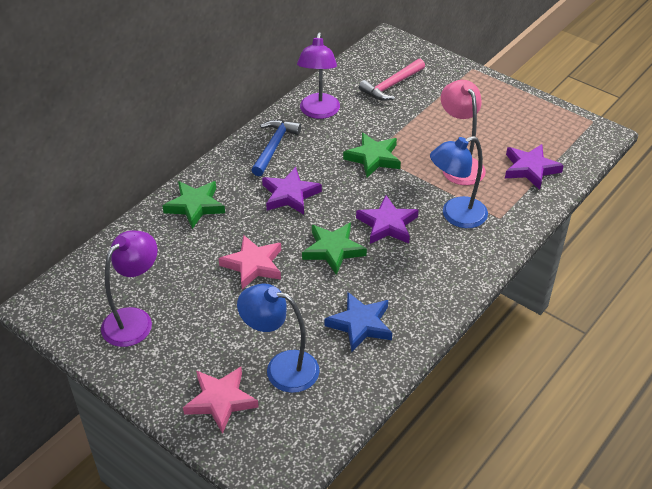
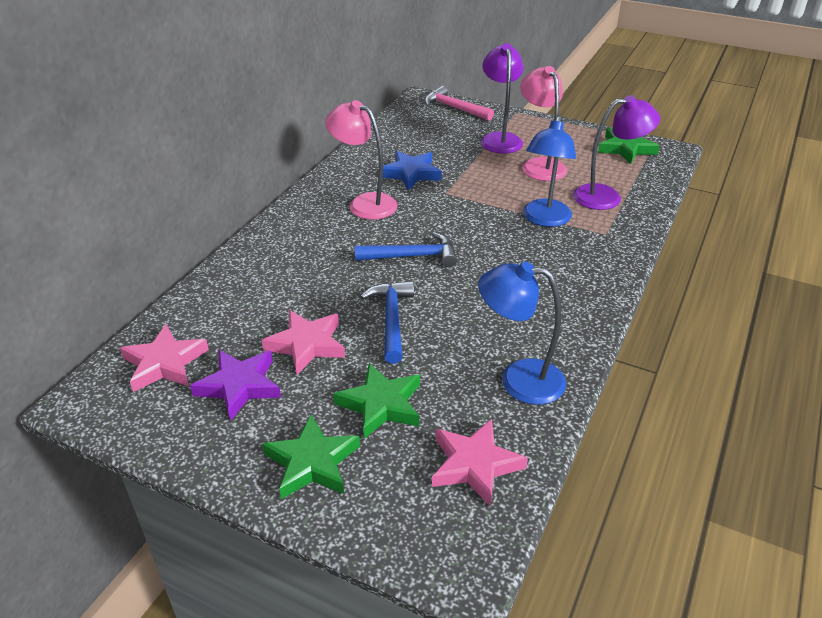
blue hammer: [252,120,301,176] = 1 -> [355,232,457,267] [360,281,414,364] = 2
pink lamp: [441,80,486,185] = 1 -> [325,100,398,220] [520,66,567,181] = 2
pink star: [183,367,259,434] [219,235,281,289] = 2 -> [120,324,209,392] [262,310,345,375] [432,419,528,507] = 3
purple star: [262,167,322,215] [356,195,419,244] [505,144,564,190] = 3 -> [190,350,281,421] = 1

